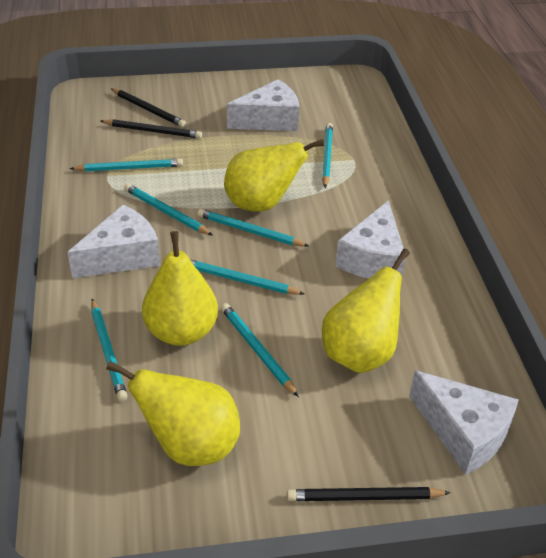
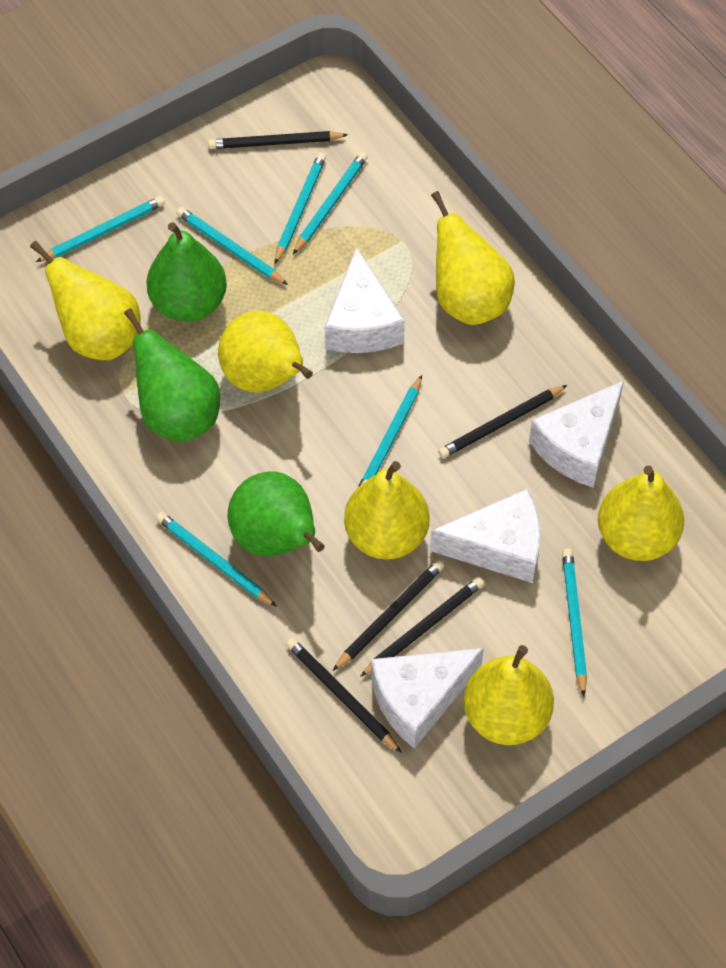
black pencil: [101,119,202,139] [111,88,186,127] [287,487,451,501] = 3 -> [208,131,348,149] [286,638,402,753] [333,560,444,671] [360,577,484,677] [438,385,567,458] = 5
green pear: none = 0 -> [124,308,220,442] [146,222,227,322] [228,471,325,556] = 3
yellow pear: [106,361,240,466] [142,231,218,346] [224,139,325,211] [322,249,410,373] = 4 -> [30,241,141,360] [218,311,313,392] [344,461,429,560] [431,191,515,325] [464,645,554,745] [598,466,684,561] = 6

